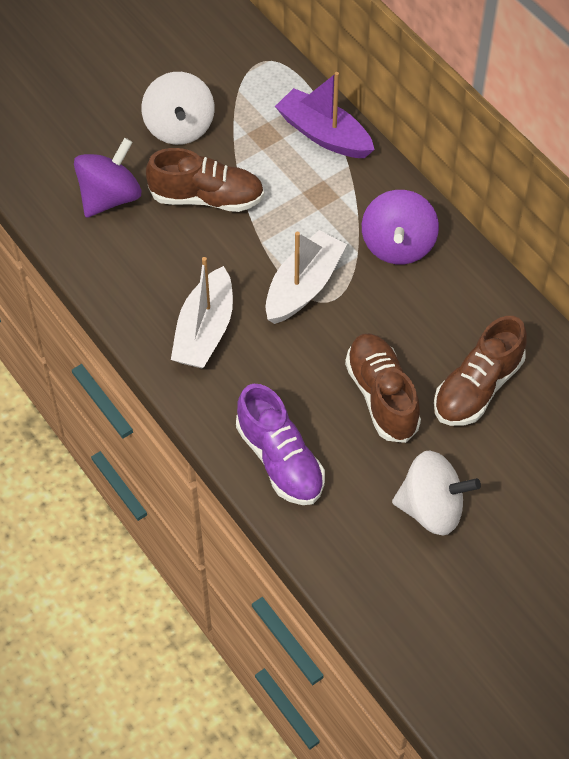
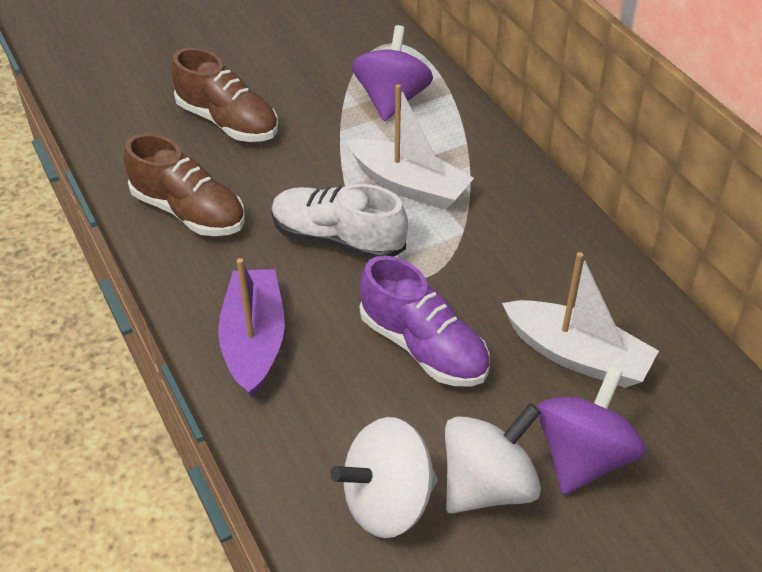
brown shoe: [146,148,264,212] [345,333,421,443] [434,316,527,426] = 3 -> [124,133,245,236] [171,48,278,142] = 2
white shoe: none = 0 -> [271,184,408,259] = 1

